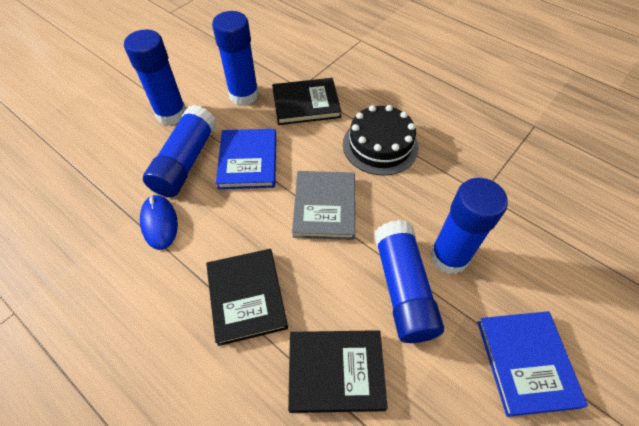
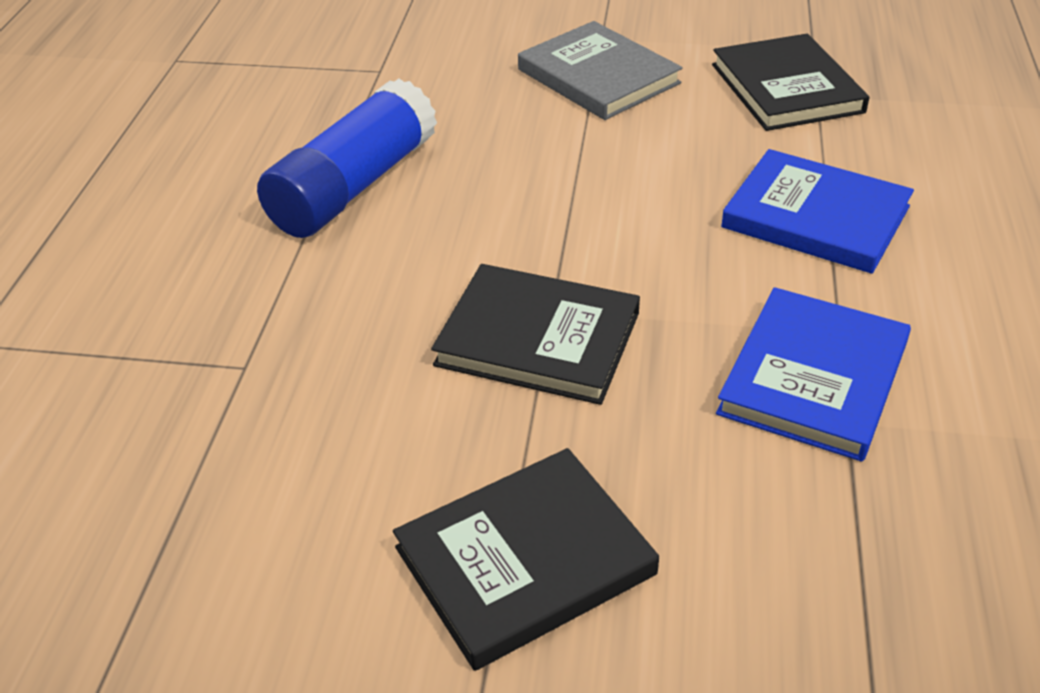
black cake: [343,105,419,176] = 1 -> none = 0
blue glue stick: [124,29,186,126] [143,105,216,197] [212,11,259,106] [374,220,444,343] [430,178,508,274] = 5 -> [257,79,437,238] = 1
blue mouse: [140,195,178,250] = 1 -> none = 0

